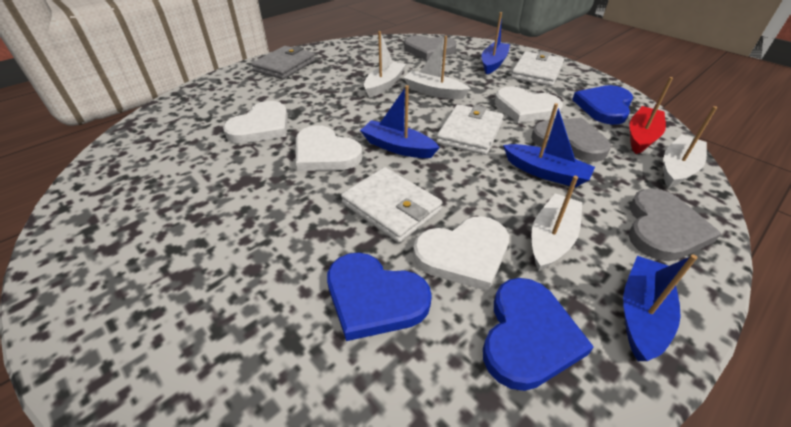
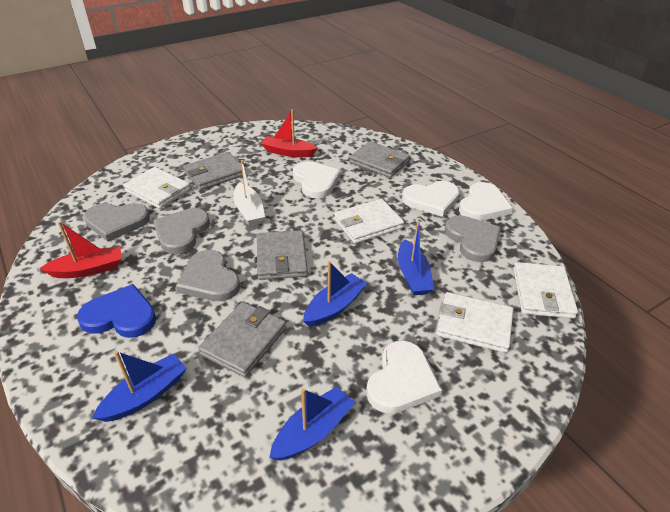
blue heart: [327,253,432,341] [483,278,594,391] [572,85,633,125] = 3 -> [77,284,156,338] = 1
grey heart: [404,35,456,61] [531,118,611,162] [628,188,721,261] = 3 -> [84,203,150,242] [153,208,210,254] [176,250,240,301] [445,215,501,262] = 4
grey wallet: [251,46,315,79] = 1 -> [183,152,246,190] [198,302,286,377] [257,230,308,280] [350,141,410,178] = 4
red boat: [629,77,673,154] = 1 -> [39,221,121,278] [261,109,318,157] = 2
white boat: [364,31,406,98] [403,36,471,99] [531,176,582,271] [664,106,717,188] = 4 -> [233,160,265,226] = 1
white wallet: [341,167,443,243] [436,104,504,155] [511,51,564,86] = 3 -> [123,167,191,209] [334,199,404,244] [436,292,513,353] [513,262,578,319] = 4

